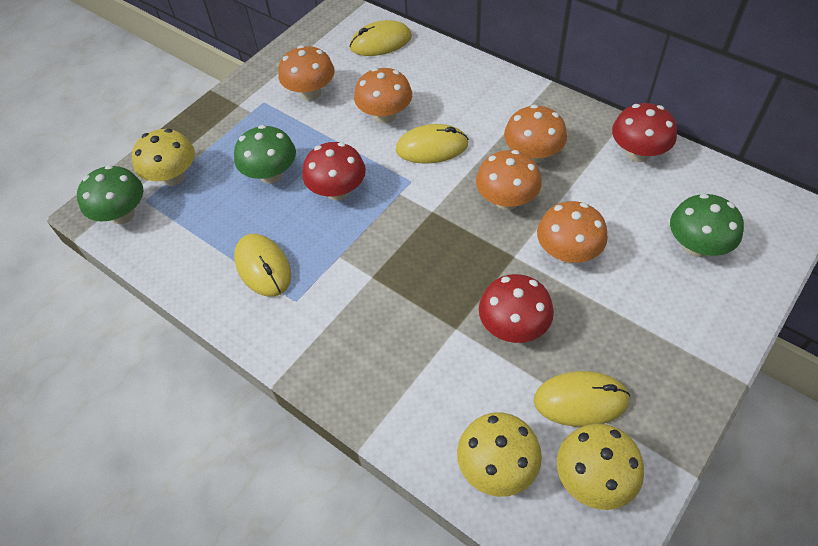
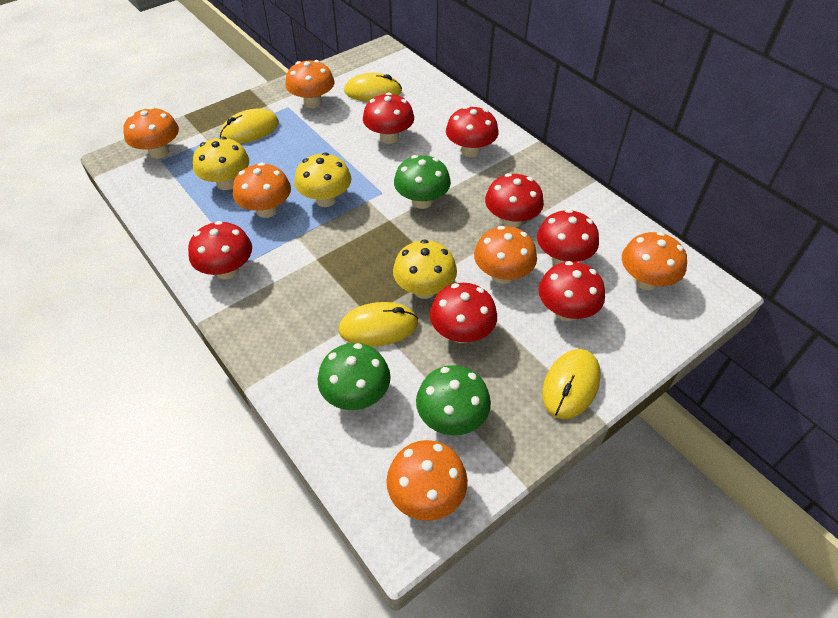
orange mushroom: [278,45,335,101] [354,68,412,124] [476,150,542,210] [504,105,567,164] [537,201,608,264] = 5 -> [124,107,179,159] [233,163,291,218] [285,60,335,108] [386,440,468,521] [474,226,537,284] [622,232,687,290] = 6
red mushroom: [302,142,366,201] [479,274,554,343] [612,103,677,162] = 3 -> [188,221,252,279] [363,93,414,144] [430,283,497,343] [446,106,499,157] [485,173,544,228] [537,209,599,265] [539,261,605,321] = 7

